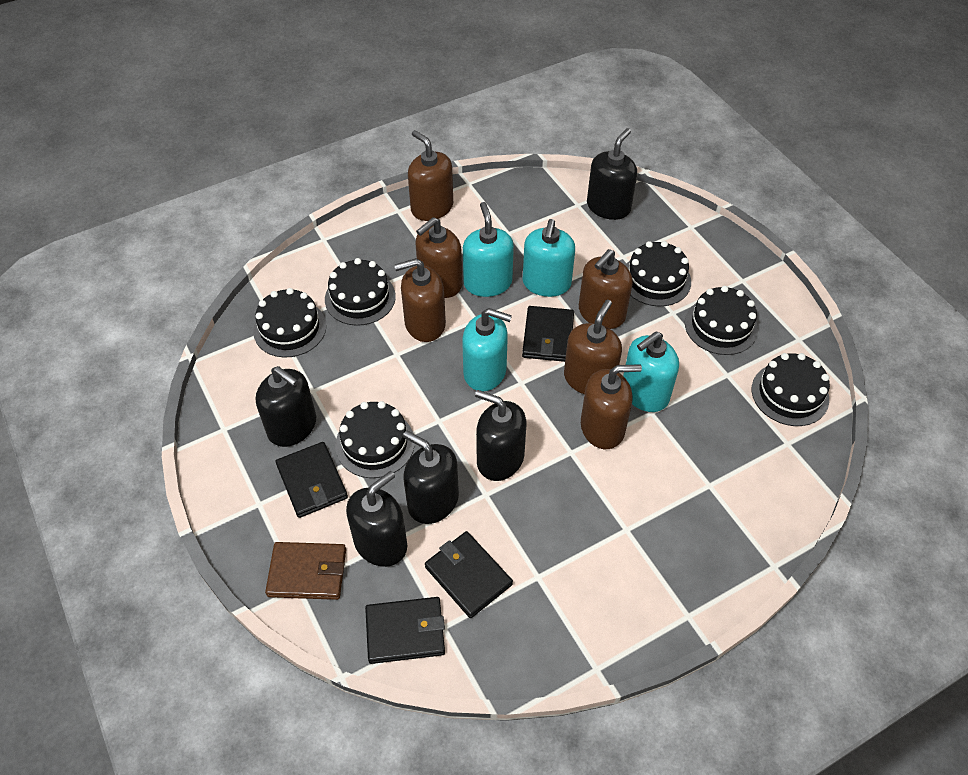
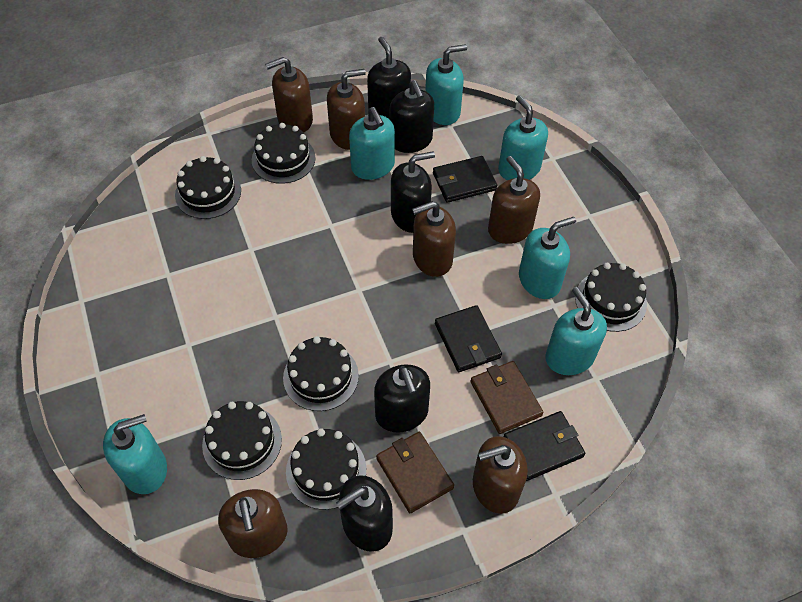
black wallet: [275,442,348,518] [365,597,445,664] [425,531,513,618] [522,306,574,362] = 4 -> [433,156,497,203] [435,305,502,372] [503,411,586,481] = 3
brown wallet: [265,542,346,600] = 1 -> [376,432,454,513] [470,361,544,434] = 2
turquoise soap dispenser: [462,308,512,391] [463,202,514,297] [523,219,575,297] [623,331,679,412] = 4 -> [103,414,167,494] [349,107,395,180] [425,44,467,125] [498,95,548,180] [519,217,576,299] [545,287,607,375] = 6

